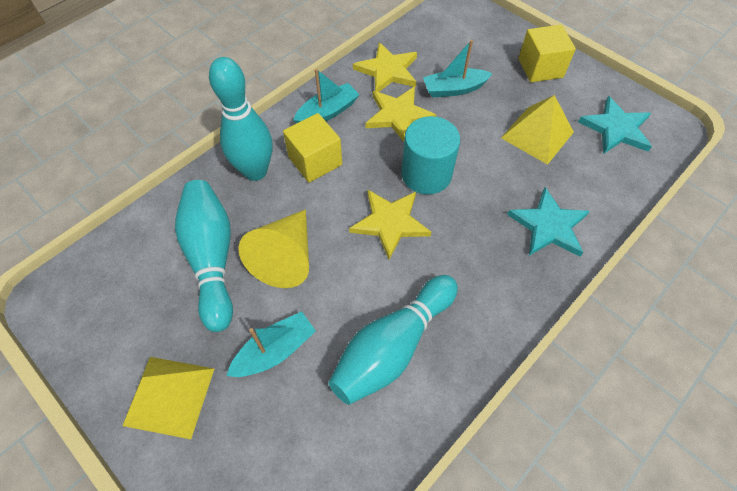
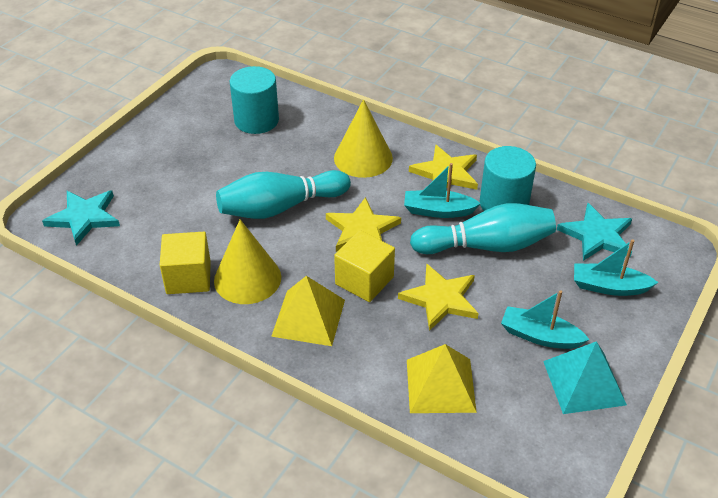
turquoise bowling pin: [175,180,233,332] [209,57,273,181] [328,275,458,405] = 3 -> [216,170,351,219] [410,203,556,254] = 2
turquoise cylinder: [401,116,460,195] = 1 -> [230,66,279,134] [480,146,536,211] = 2
turquoise pyramid: none = 0 -> [543,341,627,414] = 1
yellow cone: [238,209,309,288] = 1 -> [214,219,281,304] [334,99,393,178] = 2

